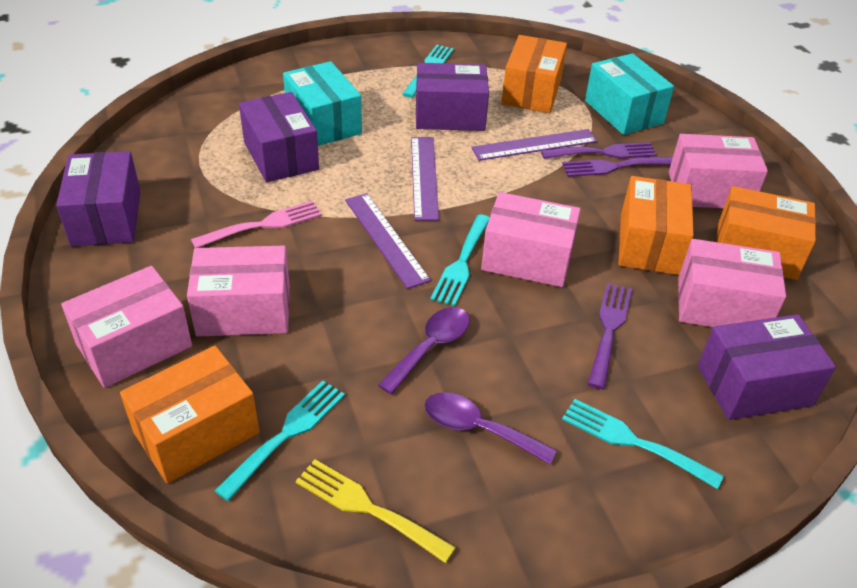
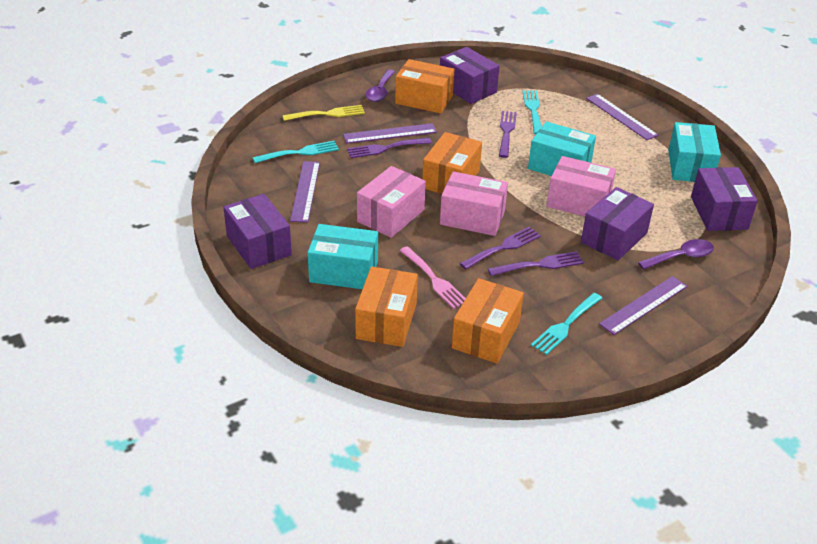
pink box: [61,266,192,388] [187,246,290,337] [481,192,580,287] [669,134,768,208] [678,239,786,327] = 5 -> [357,166,426,238] [440,171,508,236] [547,156,616,216] = 3
purple fork: [541,142,657,159] [562,157,673,177] [588,283,632,389] = 3 -> [347,138,432,158] [459,227,541,269] [488,251,584,276] [499,111,517,158] = 4
purple ruler: [345,193,431,289] [411,137,439,221] [471,129,598,161] = 3 -> [290,161,320,223] [343,123,437,144] [586,94,658,140] [599,276,687,335] = 4
turquoise box: [283,61,362,146] [585,53,674,135] = 2 -> [308,224,378,289] [528,122,596,176] [668,122,721,182] = 3
turquoise fork: [215,380,345,501] [402,45,454,98] [430,214,490,306] [562,399,724,489] = 4 -> [253,141,339,163] [522,90,541,134] [531,293,602,355] = 3

